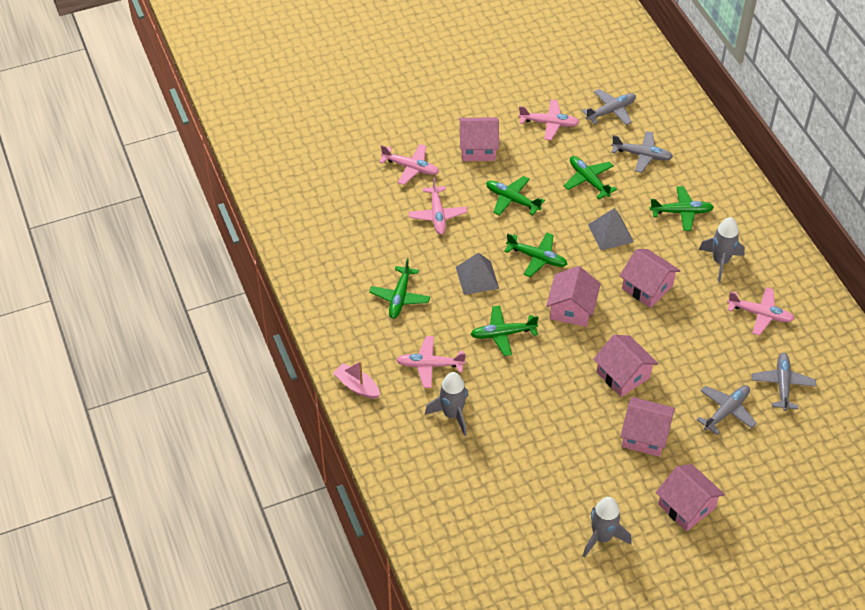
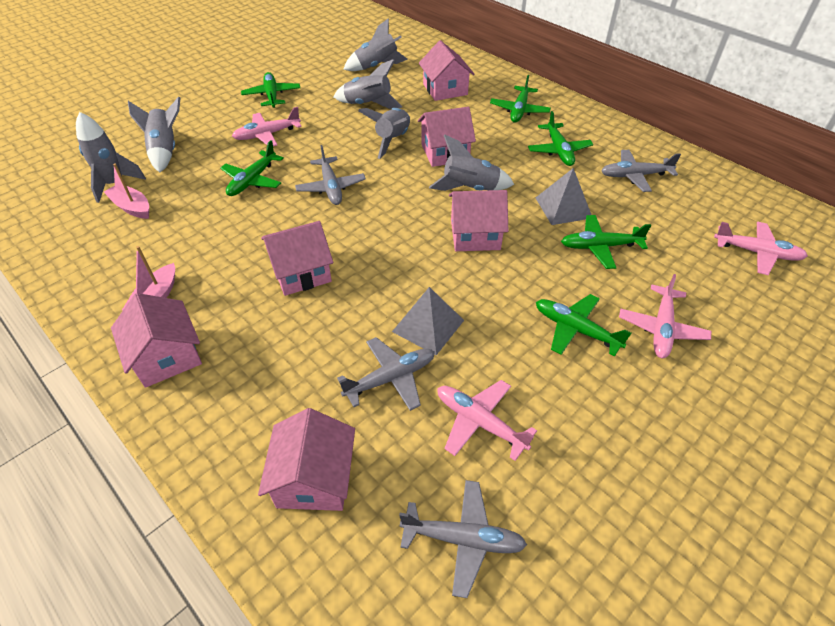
grey rocket: [425,372,468,436] [583,497,632,558] [699,217,745,282] = 3 -> [76,112,146,203] [128,96,180,173] [334,59,402,109] [343,18,408,71] [358,108,410,159] [429,135,514,191] = 6
pink boat: [333,361,380,399] = 1 -> [104,163,149,219] [122,246,175,310] = 2
pink plane: [379,144,439,185] [396,336,466,388] [408,177,467,235] [519,100,580,140] [727,287,794,336] = 5 -> [232,107,302,146] [438,380,537,461] [619,274,711,358] [714,222,808,275] = 4

